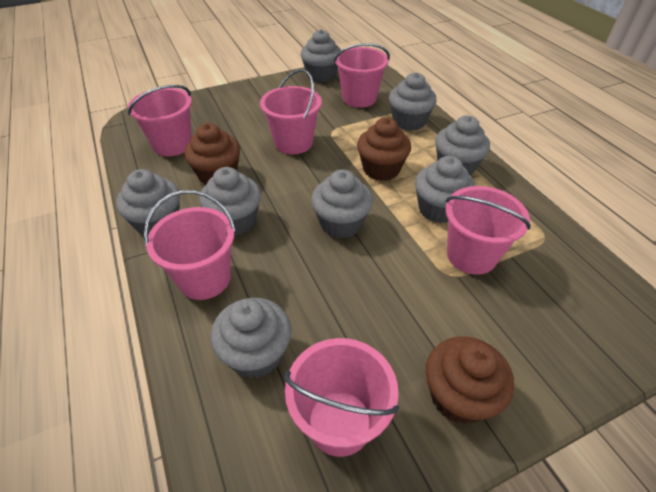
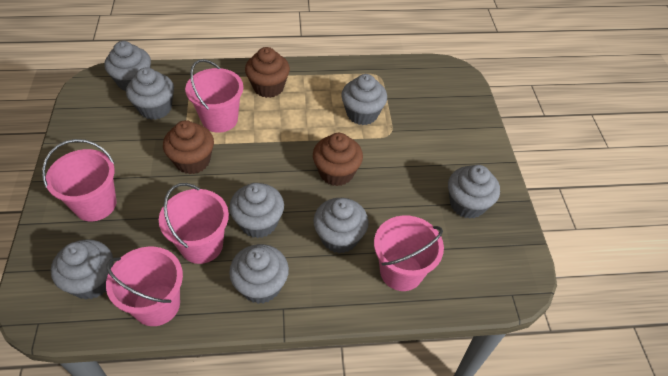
pink bucket: [128,85,192,157] [144,190,236,300] [260,69,322,154] [284,338,399,457] [334,43,390,108] [445,186,531,275] = 6 -> [42,139,116,221] [106,247,183,326] [159,183,229,264] [185,59,243,133] [374,215,444,291] = 5

